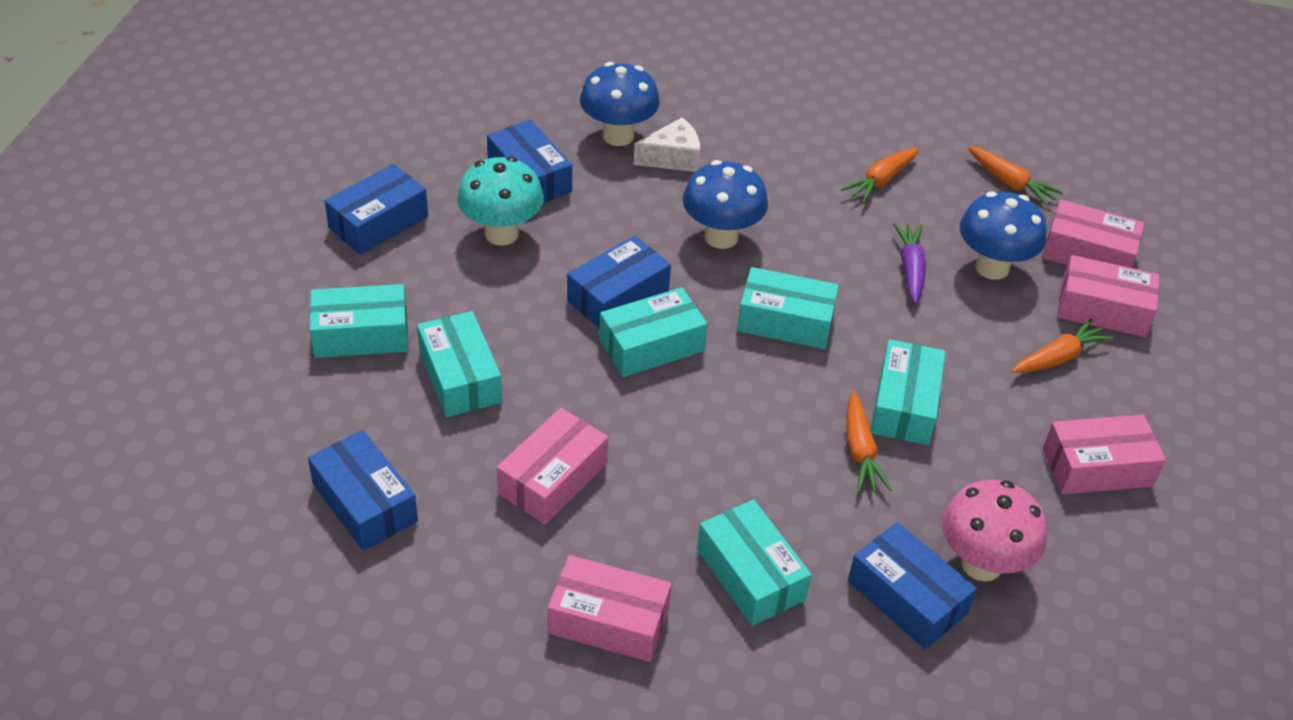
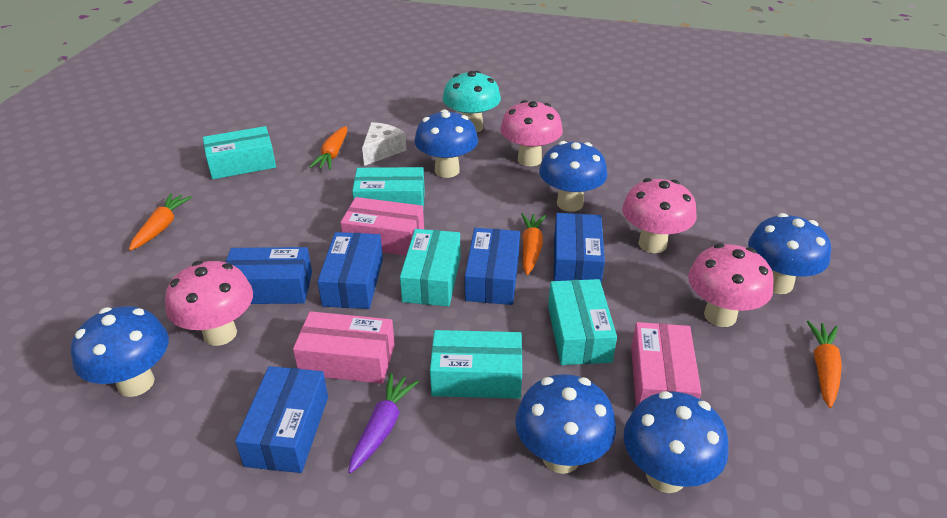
blue mushroom: [580,62,660,146] [683,160,768,249] [960,191,1047,280] = 3 -> [71,306,169,397] [414,110,478,178] [515,374,616,474] [539,141,608,212] [624,391,729,493] [748,213,831,294] = 6
pink box: [497,408,608,525] [548,555,671,662] [1042,200,1144,268] [1043,414,1166,494] [1057,255,1160,337] = 5 -> [293,311,395,384] [340,197,424,256] [631,322,701,407] = 3
pink mushroom: [942,480,1047,582] = 1 -> [165,261,253,346] [500,100,563,166] [622,178,696,253] [688,243,774,327] = 4
turquoise box: [309,284,408,358] [417,311,502,417] [599,287,708,377] [697,500,812,626] [737,267,839,349] [871,339,946,445] = 6 -> [203,126,276,179] [352,167,425,209] [400,229,461,306] [430,330,522,399] [548,279,617,365] = 5

